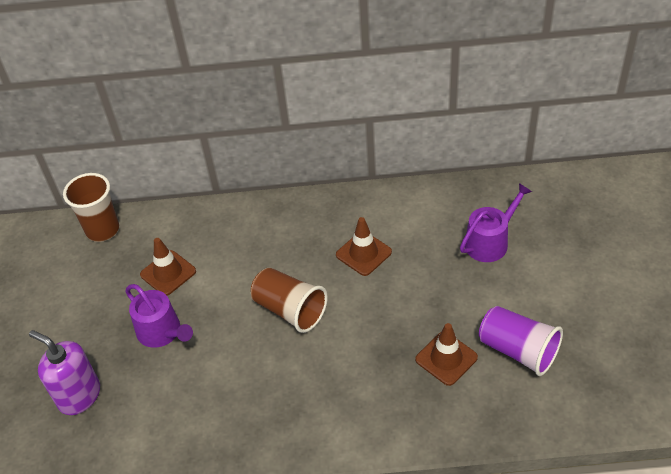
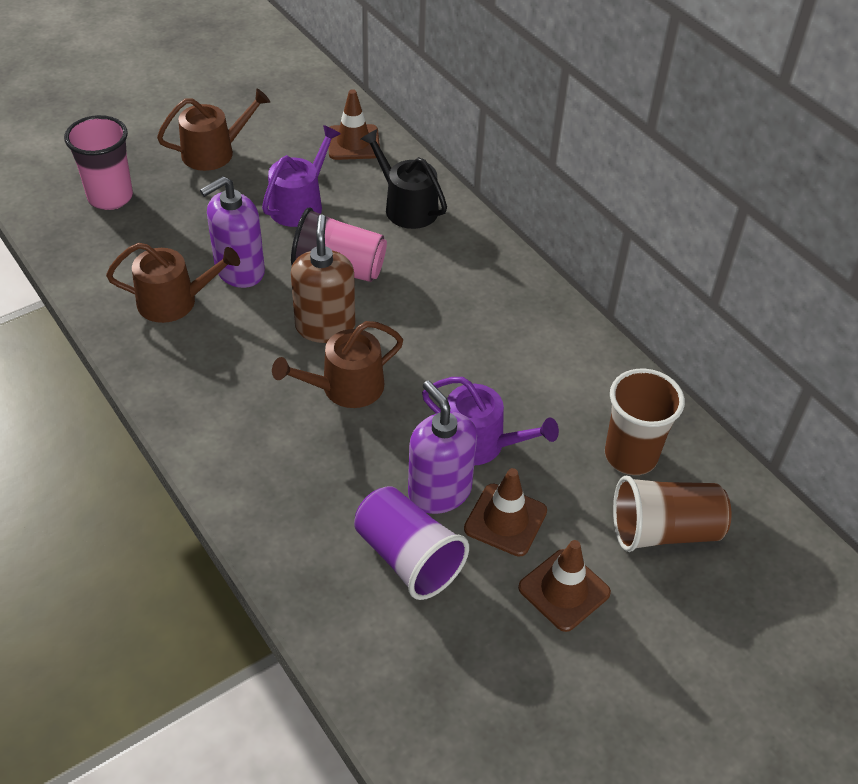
black watering can: none = 0 -> [361,129,447,229] = 1
brown soap dispenser: none = 0 -> [291,214,356,343] = 1
brown watering can: none = 0 -> [106,243,240,323] [157,89,270,171] [272,321,403,408] = 3
pink cup: none = 0 -> [64,115,133,210] [291,208,387,282] = 2
purple soap dispenser: [29,330,100,415] = 1 -> [200,176,265,288] [408,381,477,514] = 2

